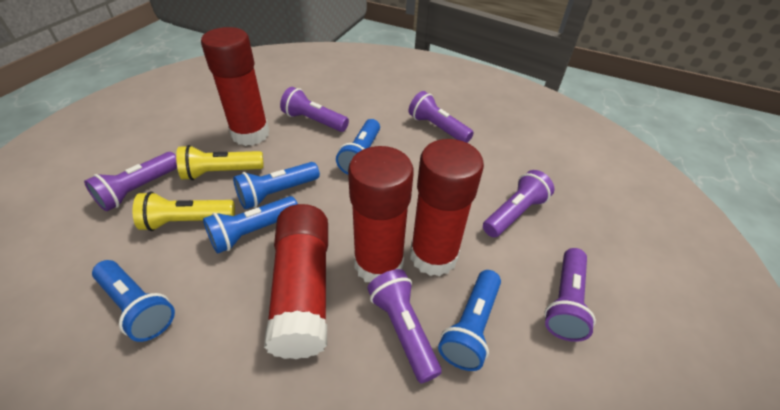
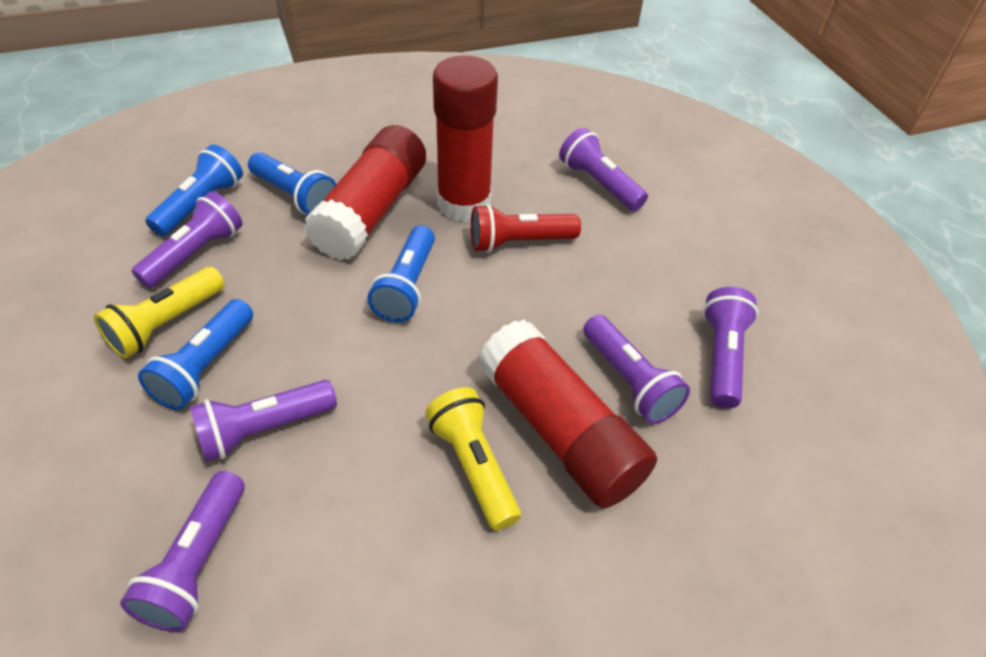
blue flashlight: [92,260,175,342] [203,196,298,254] [233,162,320,209] [336,119,380,174] [438,270,501,371] = 5 -> [138,299,253,410] [145,144,243,236] [248,152,336,215] [367,226,435,322] = 4
red flashlight: none = 0 -> [471,204,581,253] = 1
red glue stick: [201,27,269,146] [264,204,328,359] [348,146,414,282] [410,139,484,276] = 4 -> [304,125,426,260] [433,56,498,223] [478,320,657,508] = 3

